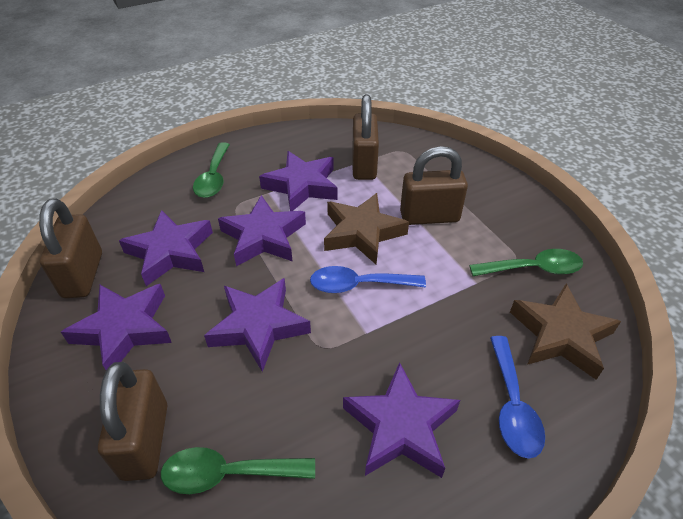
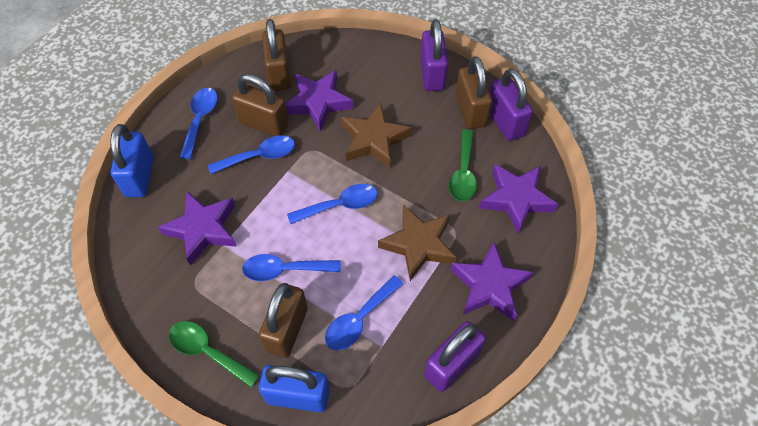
blue padlock: none = 0 -> [110,124,154,197] [259,365,329,412] = 2
blue spoon: [310,266,426,293] [490,336,545,459] = 2 -> [180,88,218,159] [208,136,295,174] [242,254,341,281] [287,184,378,224] [325,275,403,350] = 5
green spoon: [161,447,315,494] [193,142,230,198] [469,249,583,276] = 3 -> [169,321,260,387] [449,129,477,202] = 2
purple padlock: none = 0 -> [420,19,448,91] [424,321,486,392] [490,68,533,141] = 3
purple star: [61,284,172,370] [119,210,213,286] [204,278,311,372] [218,195,306,266] [259,151,337,211] [343,362,460,478] = 6 -> [158,191,237,266] [285,70,353,132] [450,242,534,321] [479,164,558,234] = 4

